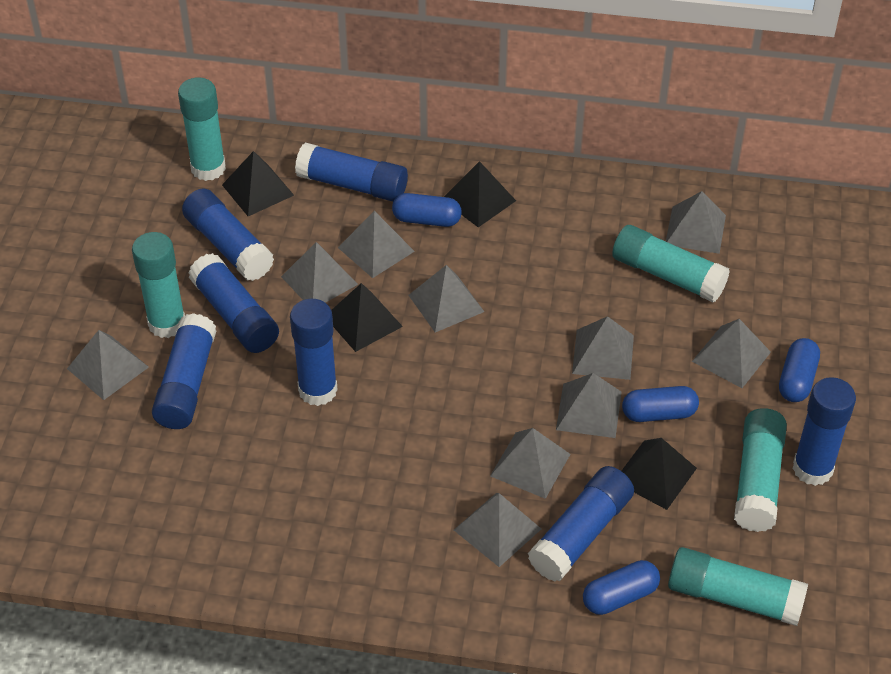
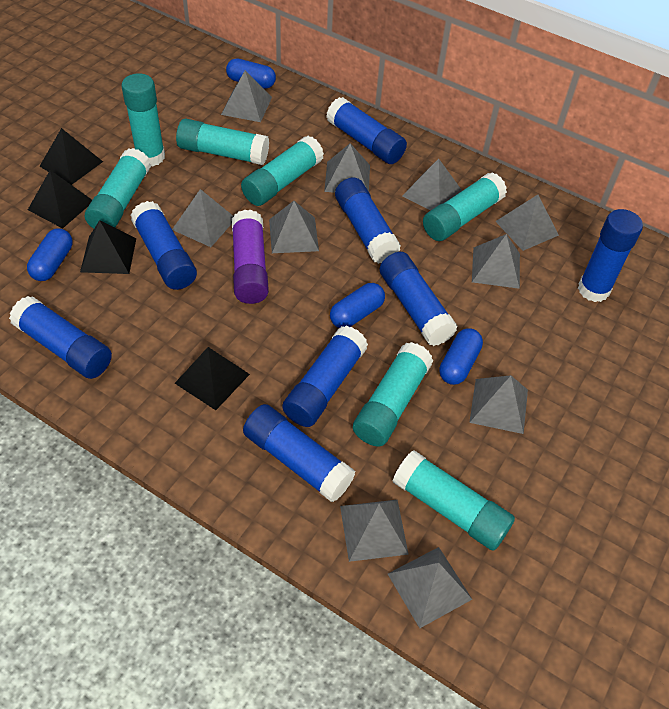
blue glue stick: [152,313,216,429] [182,189,274,281] [188,253,279,353] [290,299,338,406] [295,142,408,202] [528,466,634,582] [793,377,856,486] = 7 -> [9,296,112,379] [131,201,197,290] [243,404,355,502] [282,326,368,427] [326,97,407,164] [335,177,401,264] [379,252,458,346] [578,209,643,302] = 8
purple glue stick: none = 0 -> [232,209,269,304] = 1
turquoise glue stick: [132,232,185,338] [178,77,226,181] [612,225,730,302] [668,547,808,626] [734,408,787,532] = 5 -> [85,148,151,229] [121,73,165,166] [176,119,269,165] [241,136,324,206] [353,342,433,447] [393,450,515,551] [423,172,507,241] = 7

